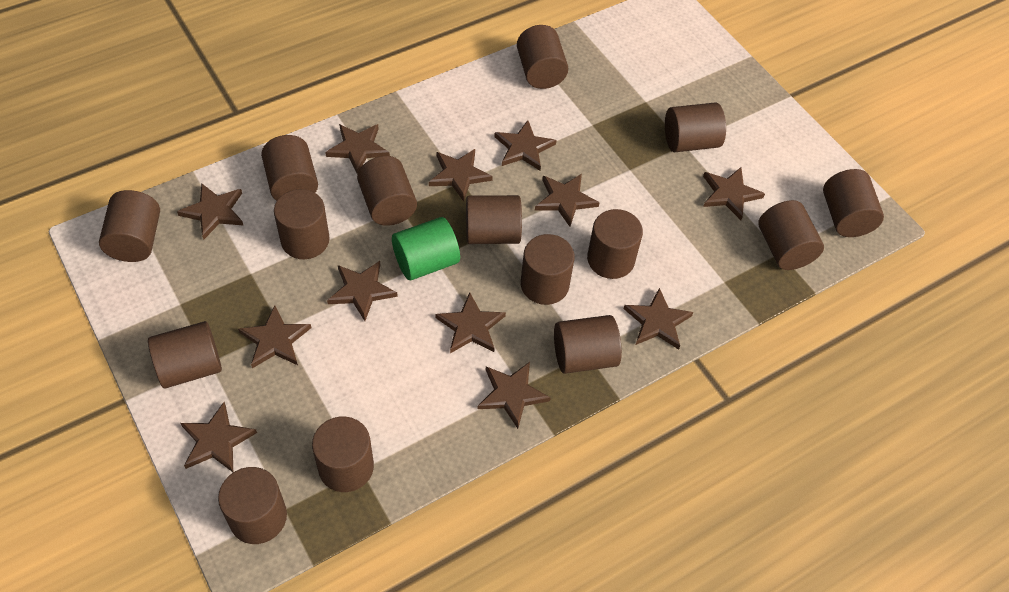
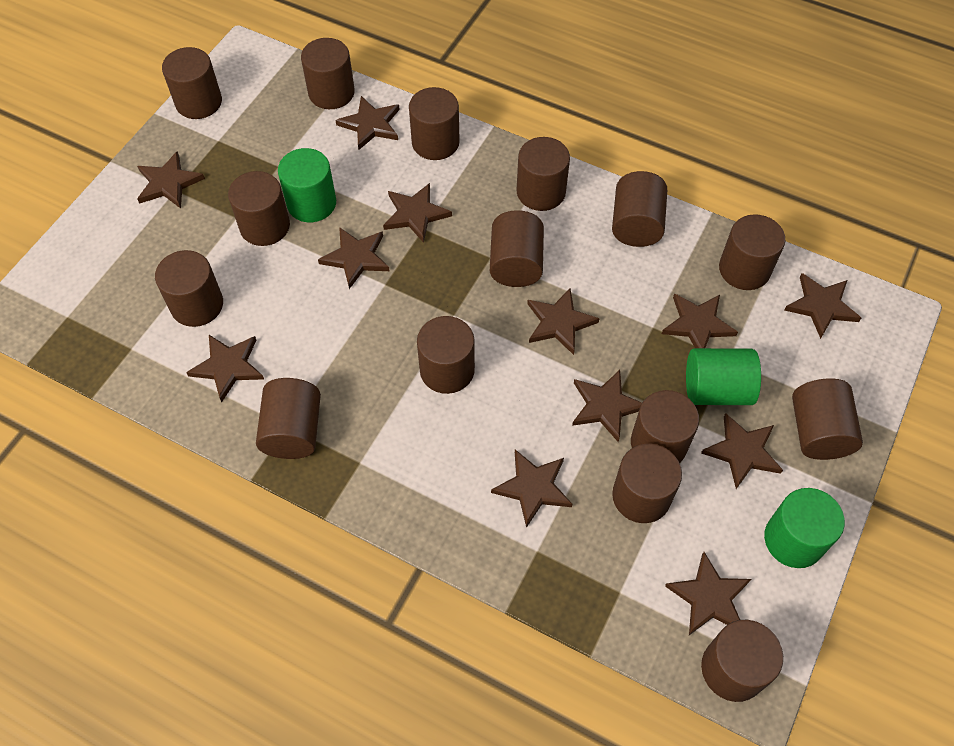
green cylinder: [392,217,460,280] = 1 -> [278,148,336,222] [686,348,761,405] [764,488,845,568] = 3

